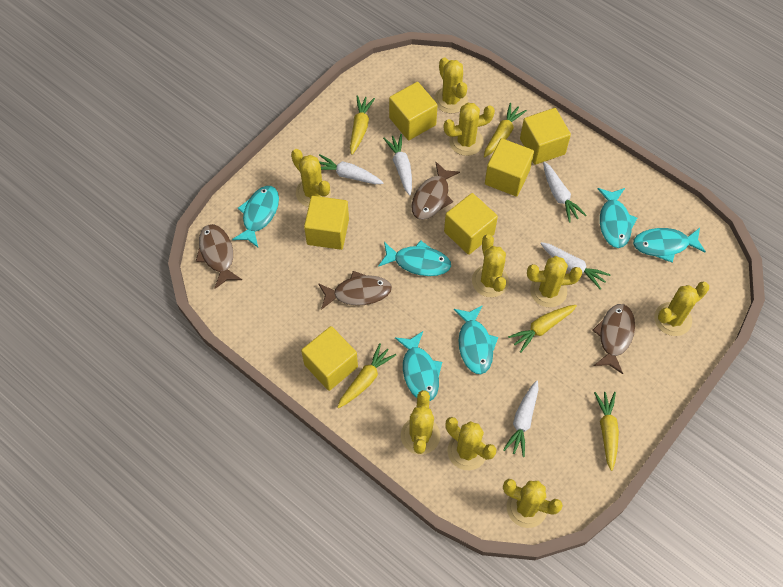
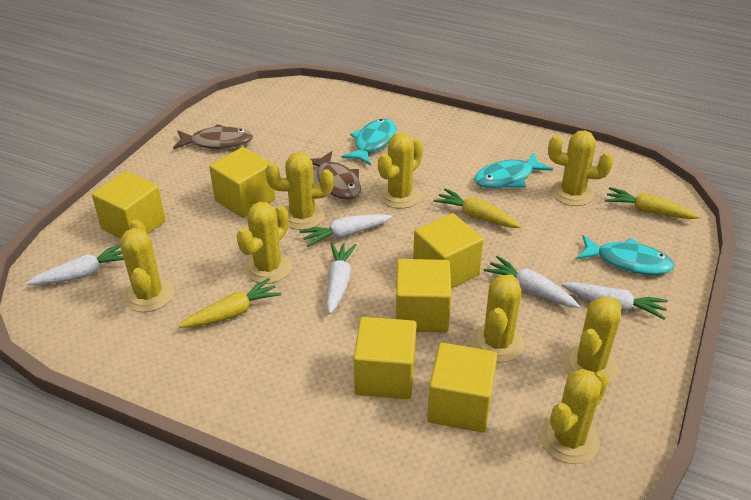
brown fish: [196,224,242,289] [318,271,392,310] [411,162,460,220] [592,304,635,374] = 4 -> [173,124,253,149] [311,151,361,200] = 2
turquoise fish: [232,186,279,247] [378,240,451,276] [395,331,442,402] [454,305,498,374] [597,188,637,248] [633,228,706,263] = 6 -> [342,119,396,166] [474,152,553,188] [577,235,674,275] = 3
yellow cactus: [291,149,331,207] [401,390,440,455] [434,57,468,113] [444,103,495,156] [445,417,496,470] [472,234,509,297] [503,479,563,528] [527,256,582,308] [654,282,709,336] = 9 -> [120,220,174,312] [236,202,292,284] [265,152,334,230] [378,133,423,209] [471,274,524,363] [540,369,609,464] [548,130,613,206] [563,297,622,383] = 8
yellow carrot: [337,343,396,408] [350,95,375,155] [484,103,527,157] [508,305,577,353] [594,392,619,471] = 5 -> [179,278,281,328] [434,188,521,228] [605,187,700,219] = 3

